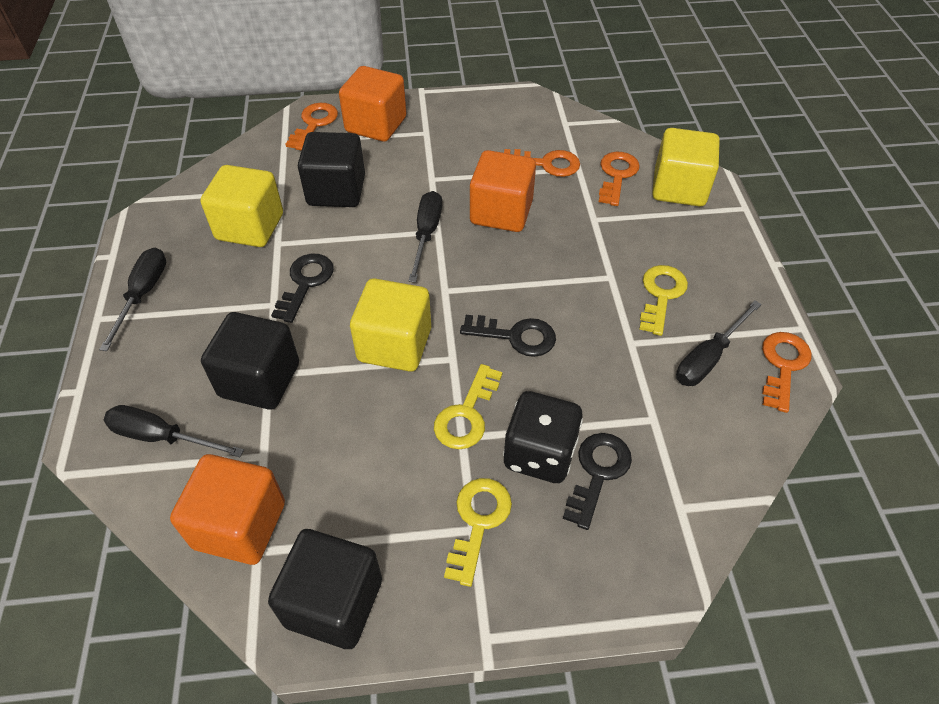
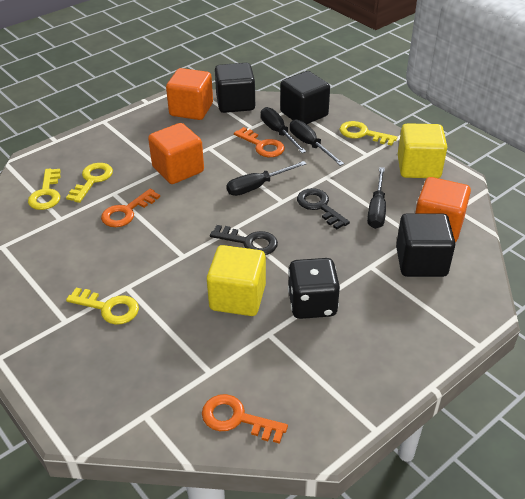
black key: [271,254,334,323] [460,315,556,357] [563,433,632,530] = 3 -> [210,225,278,255] [297,188,350,229] = 2
orange key: [285,103,338,151] [504,149,580,177] [599,152,640,206] [762,332,812,413] = 4 -> [101,189,160,227] [202,394,288,444] [234,127,285,157] = 3
yellow cube: [200,165,283,247] [350,278,431,372] [652,128,720,207] = 3 -> [207,245,266,316] [398,123,447,178] = 2
yellow key: [434,364,503,449] [444,478,512,587] [639,265,688,336] = 3 -> [28,169,61,210] [66,163,113,203] [66,288,139,325] [339,121,397,146] = 4

